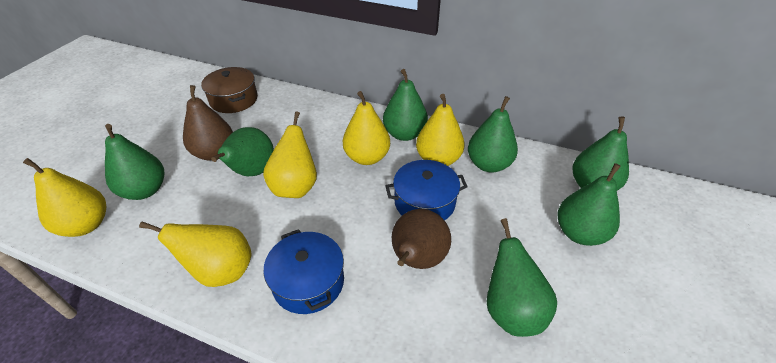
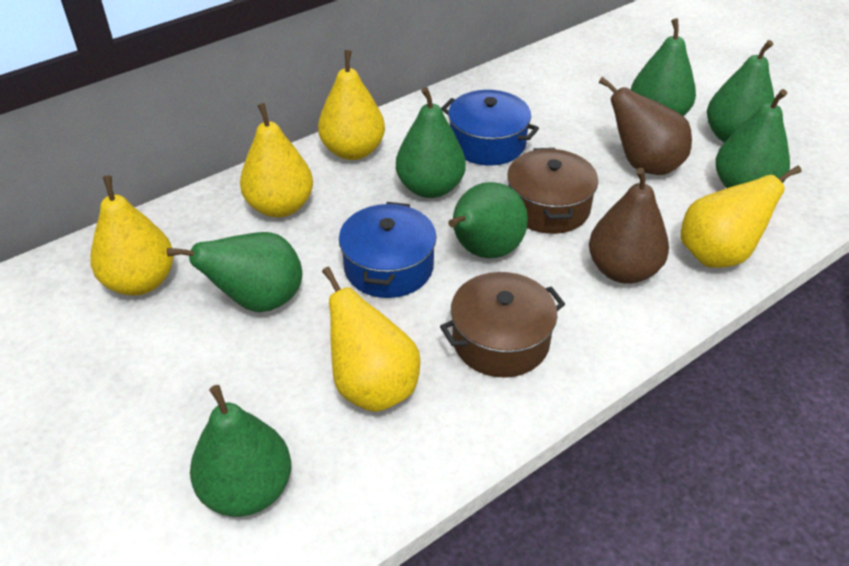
brown pot: [201,67,258,113] = 1 -> [440,272,565,378] [507,148,598,234] = 2

